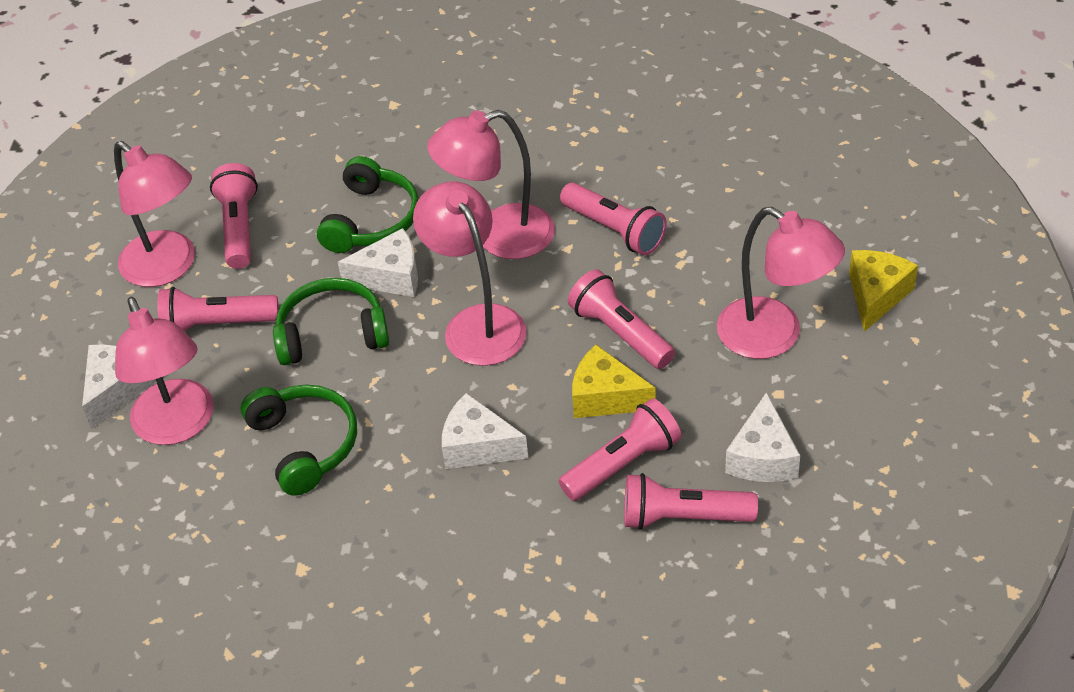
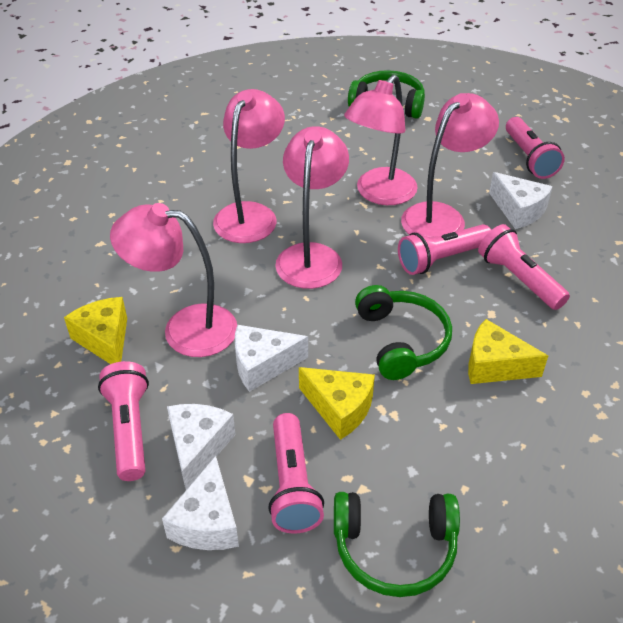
pink flashlight: [158,287,279,331] [210,163,258,269] [559,398,681,501] [560,183,667,255] [568,269,675,369] [624,473,758,530] = 6 -> [98,361,149,481] [268,413,324,534] [398,224,491,275] [478,224,570,310] [506,117,565,179] = 5
yellow cheese: [572,345,656,418] [849,250,918,332] = 2 -> [64,297,127,364] [299,367,375,440] [468,319,548,384] = 3

